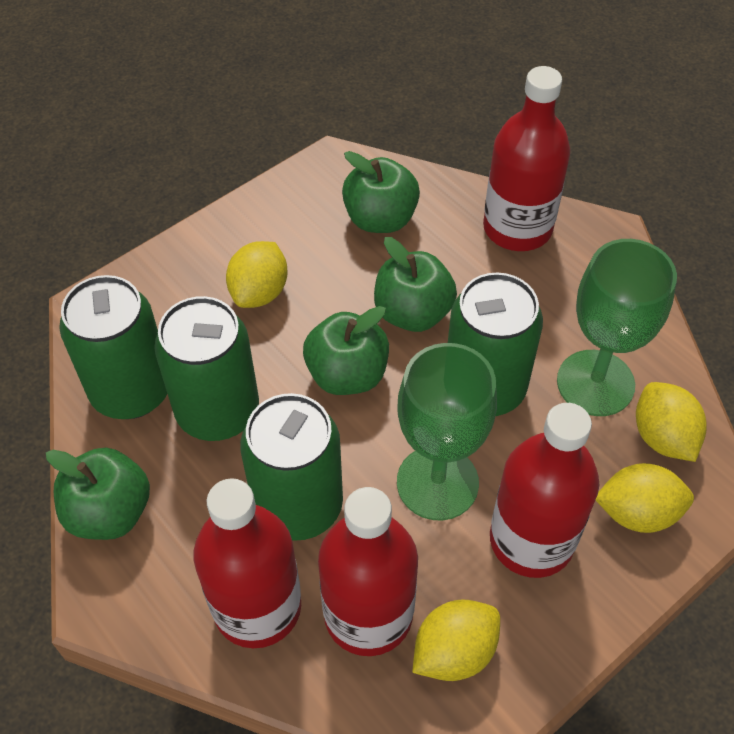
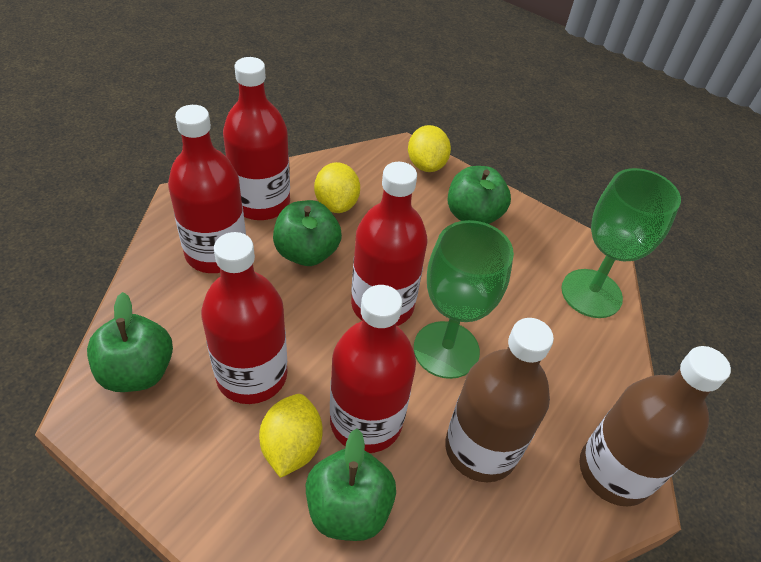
brown bottle: none = 0 -> [445,318,554,482] [580,346,731,507] = 2
green can: [59,275,167,419] [154,296,259,441] [240,393,343,541] [448,273,543,416] = 4 -> none = 0
red bottle: [194,478,301,648] [318,487,418,656] [483,66,570,251] [490,403,599,578] = 4 -> [168,105,246,273] [201,232,287,404] [223,57,290,220] [330,285,416,453] [351,162,427,326] = 5
yellow lemon: [226,241,288,308] [412,599,500,681] [596,463,694,533] [636,382,707,462] = 4 -> [259,394,323,478] [314,162,360,213] [408,125,451,172] = 3

